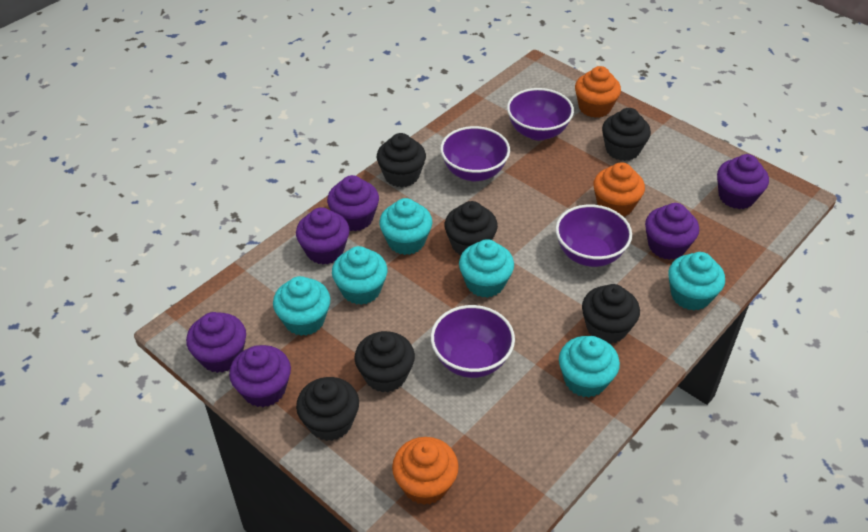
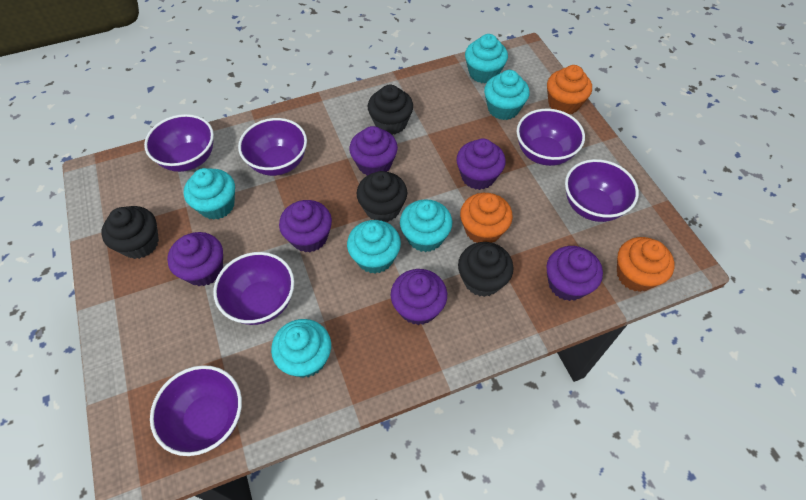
black cupcake: [296,377,359,441] [354,331,415,393] [377,133,426,187] [445,201,498,255] [582,284,640,344] [602,108,651,161] = 6 -> [101,206,159,259] [357,171,407,222] [368,85,413,135] [458,242,514,297] = 4
purple bowl: [431,305,515,378] [440,126,510,181] [507,88,574,140] [556,204,632,267] = 4 -> [144,114,214,172] [150,365,242,456] [213,252,294,325] [238,118,307,176] [517,109,585,166] [565,159,639,222] = 6

